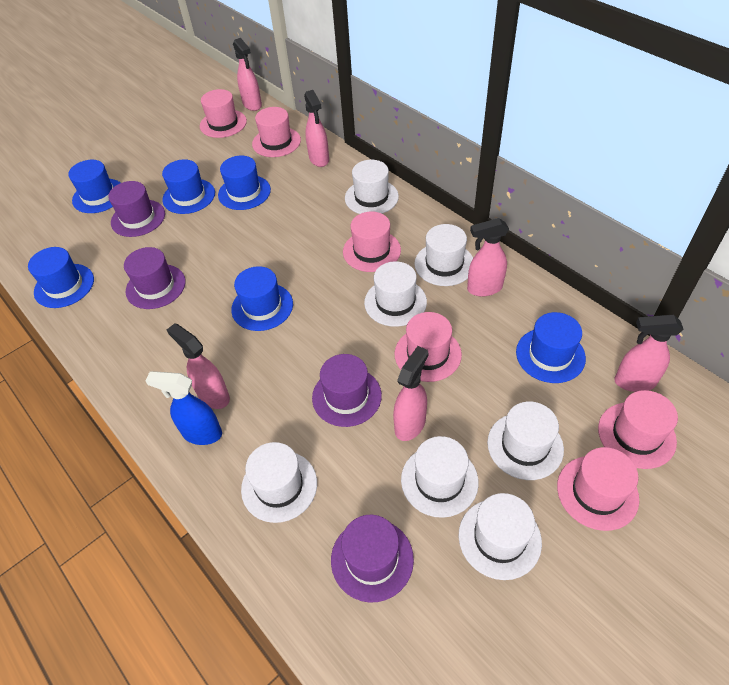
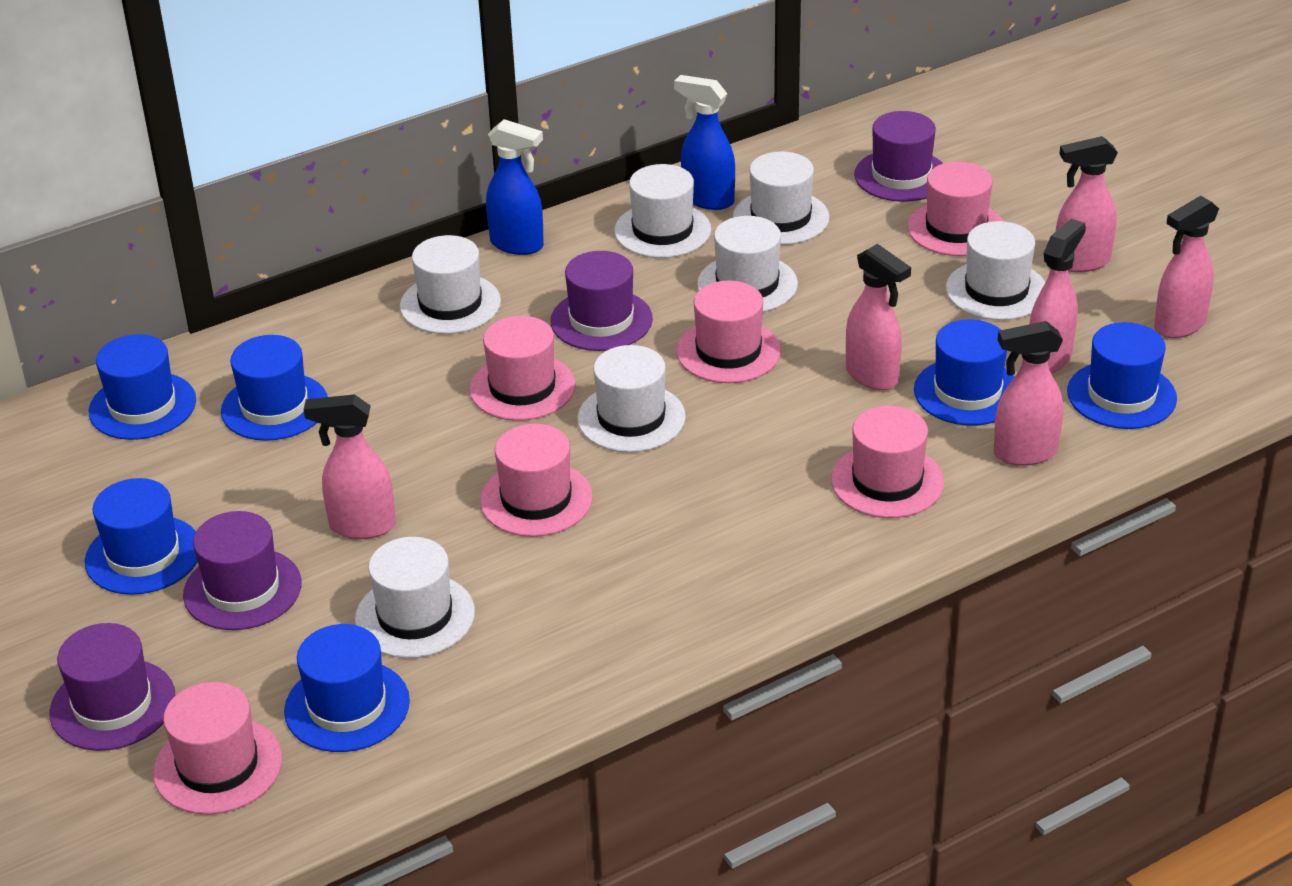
blue spray bottle: [145,371,222,445] = 1 -> [486,119,544,255] [674,75,735,210] = 2

